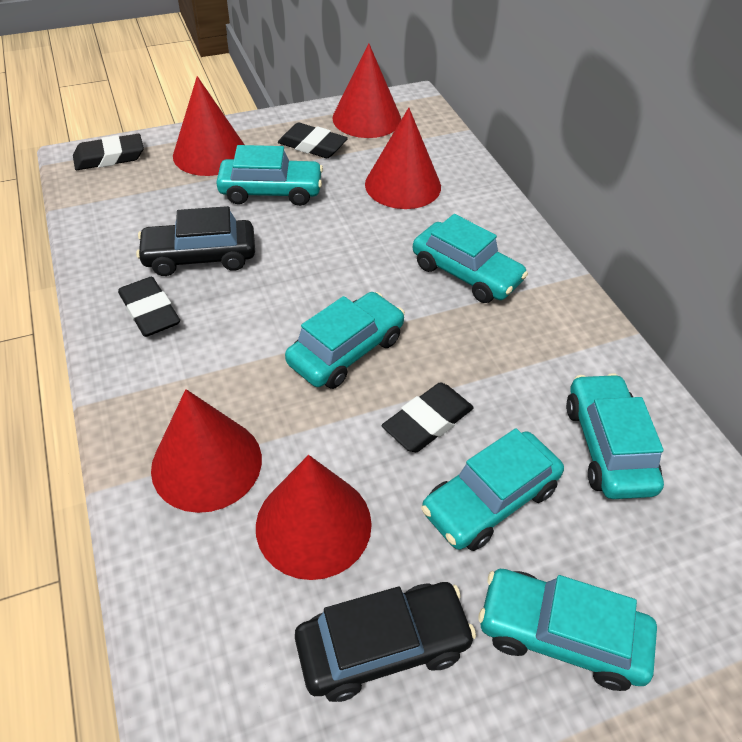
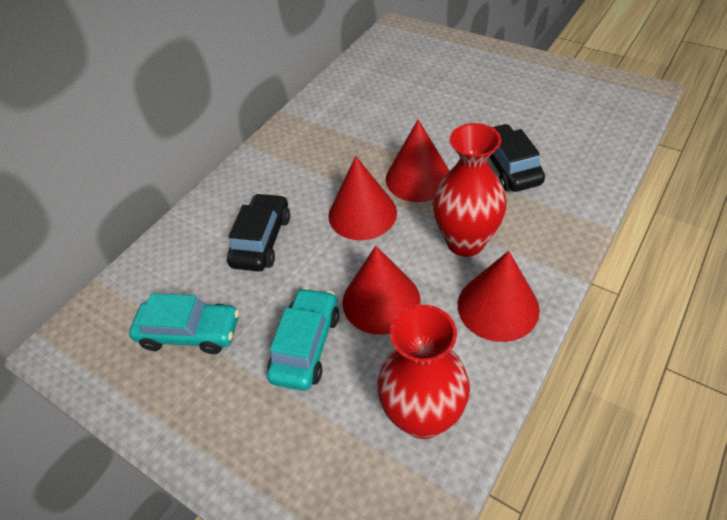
black eraser: [73,134,144,170] [118,277,180,337] [278,123,348,158] [382,382,474,452] = 4 -> none = 0
red cone: [151,389,262,513] [173,76,244,176] [256,455,372,580] [332,43,401,138] [365,108,441,209] = 5 -> [328,156,397,240] [342,246,420,335] [386,119,450,202] [458,251,540,342] = 4
red vase: none = 0 -> [377,305,470,439] [433,123,507,257] = 2
turquoise car: [216,145,323,206] [285,292,405,389] [413,214,528,303] [421,428,564,551] [478,569,657,691] [566,373,664,499] = 6 -> [129,294,239,354] [267,287,339,391] = 2

